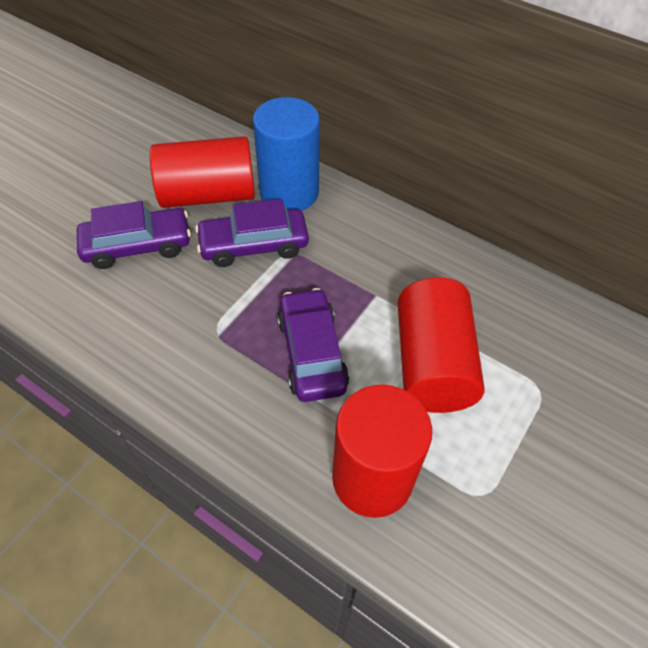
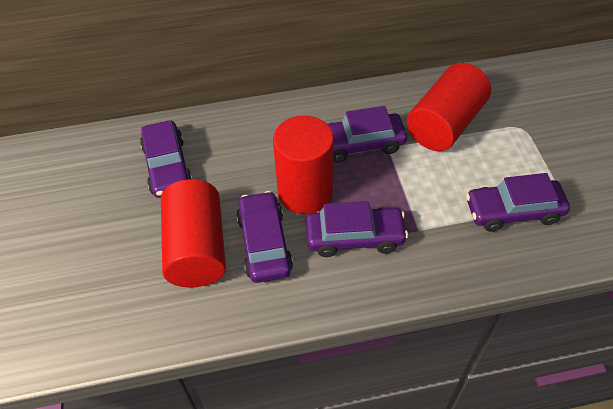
blue cylinder: [253,97,320,211] = 1 -> none = 0
purple car: [77,201,191,269] [195,199,309,267] [277,288,349,402] = 3 -> [140,121,192,198] [236,191,293,283] [305,201,408,257] [328,106,407,162] [466,173,570,232] = 5

